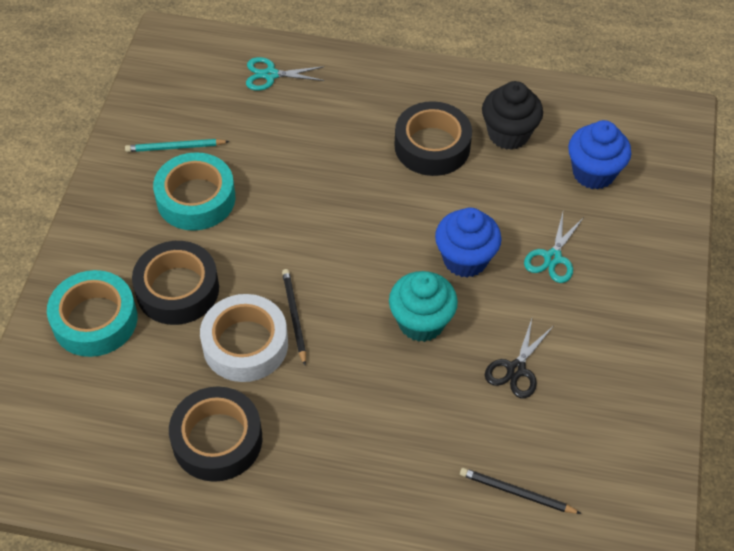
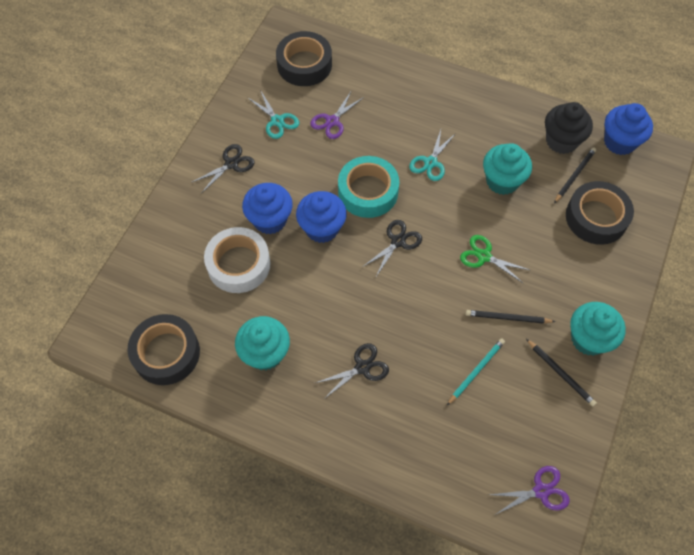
black pencil: [282,269,306,365] [460,468,581,514] = 2 -> [466,310,555,324] [526,339,597,406] [554,147,596,203] = 3
black scissors: [485,319,553,398] = 1 -> [192,144,255,192] [316,343,389,399] [364,220,422,277] = 3
blue cupcake: [435,208,502,278] [568,120,631,190] = 2 -> [242,183,293,234] [296,191,347,243] [604,103,653,155] = 3
green scissors: none = 0 -> [460,235,529,284] = 1
purple scissors: none = 0 -> [310,90,364,139] [490,466,570,515] = 2
turquoise cupcake: [389,271,458,342] = 1 -> [235,316,290,370] [483,143,532,195] [570,302,626,356] = 3
turquoise tape: [47,270,137,357] [153,152,236,231] = 2 -> [338,156,399,218] = 1

